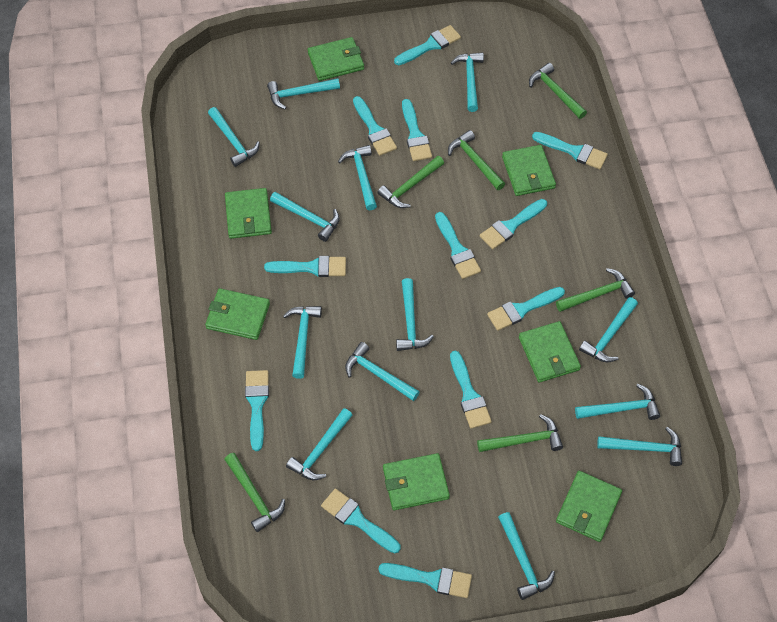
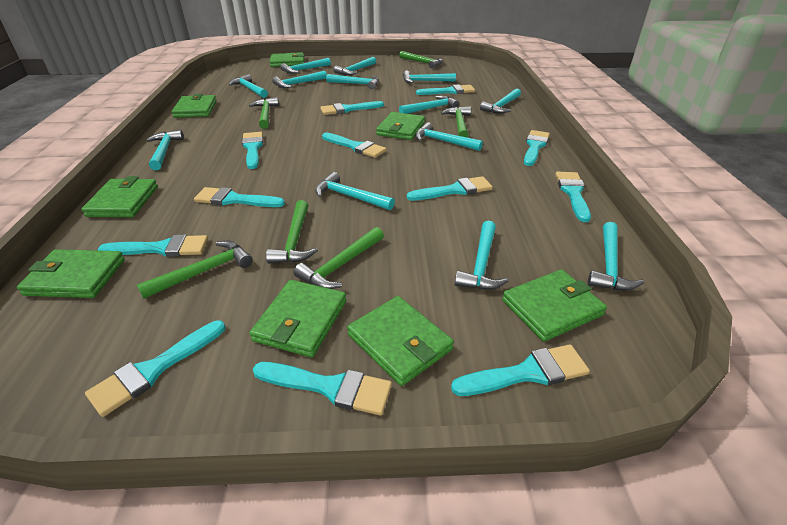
green wallet: [205,288,270,340] [225,188,272,239] [308,37,364,81] [383,453,450,510] [502,145,556,196] [519,321,581,383] [556,471,622,542] = 7 -> [17,249,125,298] [81,176,158,217] [172,94,217,118] [250,280,346,358] [270,52,304,67] [347,296,454,386] [376,112,425,140] [502,269,607,342] = 8

